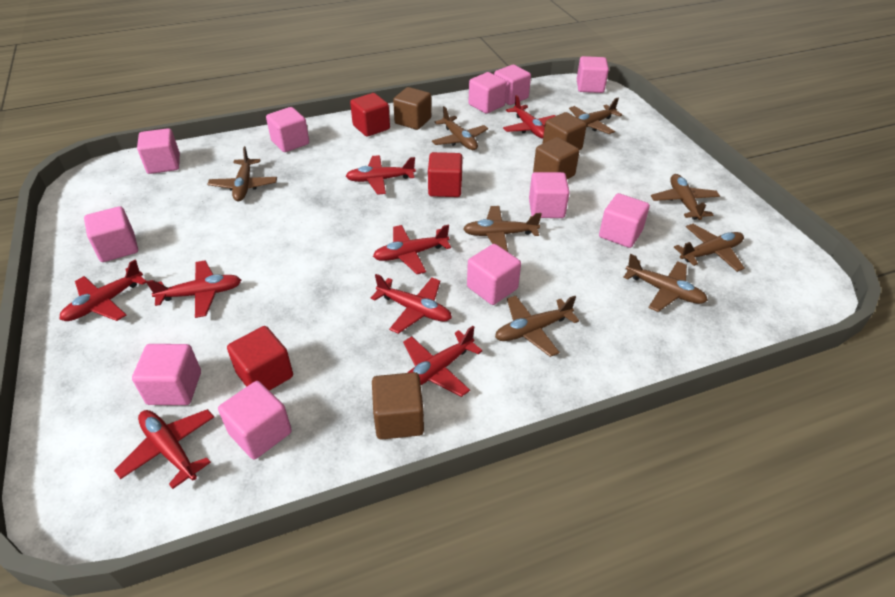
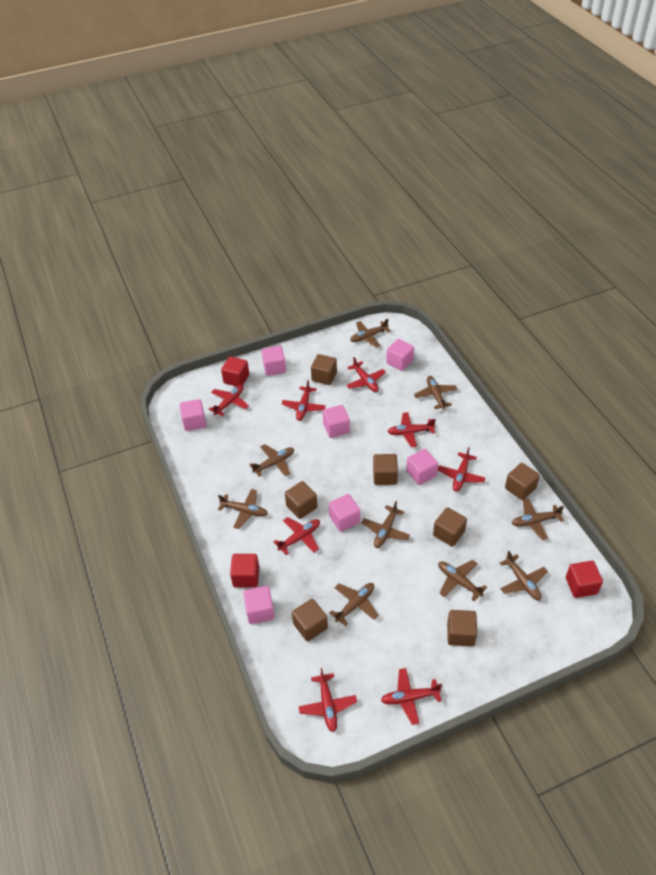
brown cube: [372,372,424,440] [393,87,431,130] [533,137,579,179] [543,112,587,150] = 4 -> [285,481,317,519] [292,599,328,641] [311,354,337,385] [373,454,398,485] [433,507,467,547] [447,610,477,646] [505,463,540,500] = 7
brown plane: [208,146,277,201] [432,106,488,150] [463,206,542,252] [495,296,579,357] [569,98,622,134] [623,254,708,312] [651,174,720,220] [674,224,745,272] = 8 -> [218,489,268,529] [249,444,294,477] [330,583,379,626] [350,319,390,347] [361,501,410,548] [414,376,457,410] [438,560,487,601] [500,551,548,600] [512,498,564,540] = 9
pink cube: [84,206,138,262] [132,344,201,405] [137,128,180,174] [218,381,292,459] [266,107,309,152] [467,244,521,305] [469,72,507,114] [494,65,531,105] [529,172,570,218] [577,56,609,93] [599,193,650,248] = 11 -> [180,399,206,431] [243,586,275,624] [262,346,286,376] [323,405,350,438] [329,494,360,532] [386,339,414,371] [406,449,438,485] = 7

